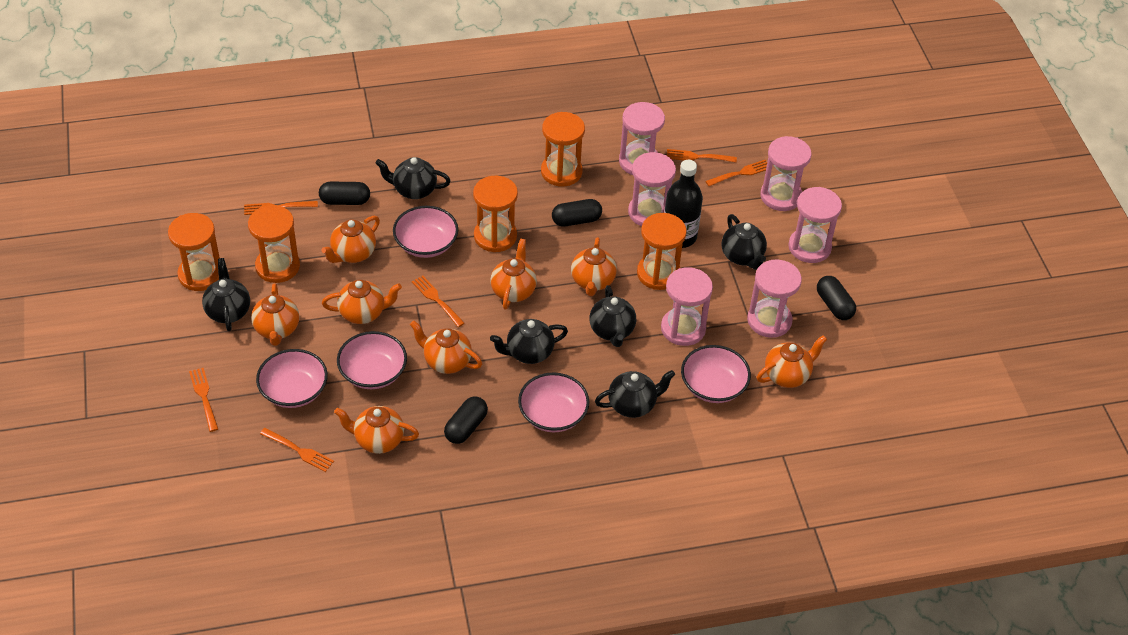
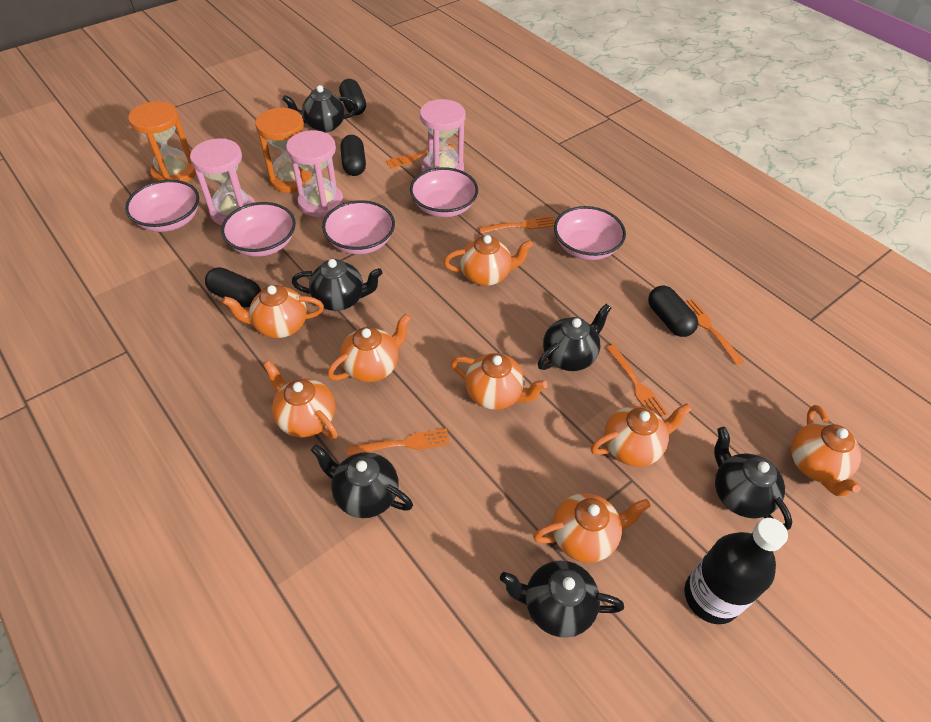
orange fork: [189,368,218,432] [244,201,318,215] [260,428,334,472] [412,276,465,327] [667,149,737,163] [705,160,767,186] = 6 -> [347,428,450,457] [386,144,455,169] [479,216,555,234] [606,344,668,417] [685,299,744,365] = 5
orange hourglass: [168,213,220,291] [248,205,300,283] [473,176,518,252] [541,112,585,187] [637,213,687,290] = 5 -> [128,101,196,182] [255,107,313,193] = 2
pink hourglass: [619,102,665,175] [628,152,676,226] [661,267,713,346] [747,259,802,338] [760,136,812,211] [788,187,842,263] = 6 -> [190,138,255,225] [286,130,344,217] [420,99,466,172] = 3

